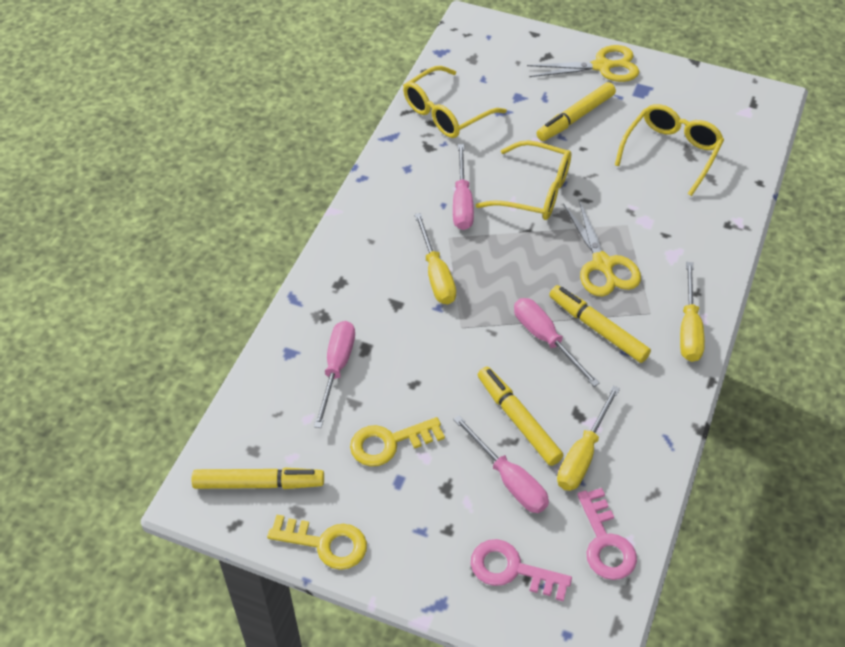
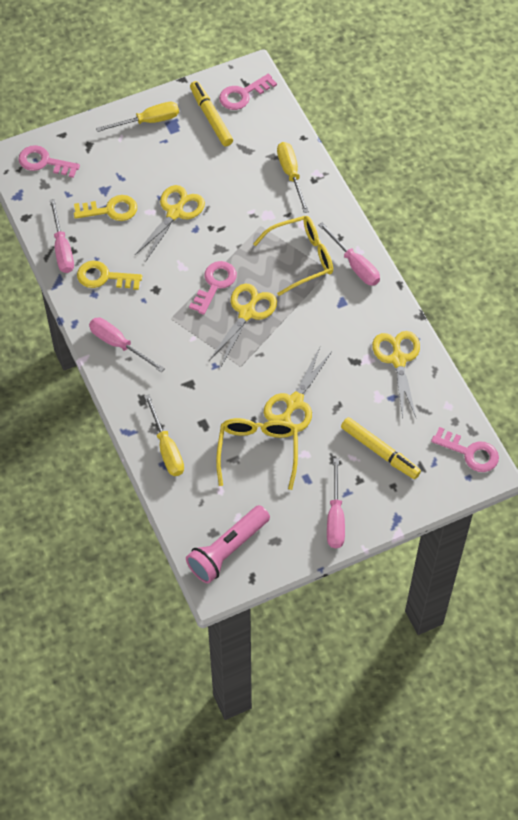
pink flashlight: none = 0 -> [186,505,270,583] = 1
pink key: [471,539,572,602] [577,488,637,580] = 2 -> [18,145,80,178] [189,261,237,315] [219,73,277,110] [431,427,499,472] = 4
yellow glasses: [403,66,507,138] [476,140,572,220] [615,104,724,196] = 3 -> [216,418,298,490] [253,216,333,296] = 2
yellow marker: [192,467,324,489] [477,366,564,466] [537,82,616,141] [549,285,651,363] = 4 -> [190,81,233,146] [341,417,421,479] = 2
yellow scissors: [527,45,639,82] [563,200,641,297] = 2 -> [135,185,205,261] [209,284,277,366] [264,347,332,432] [372,331,420,418] = 4

